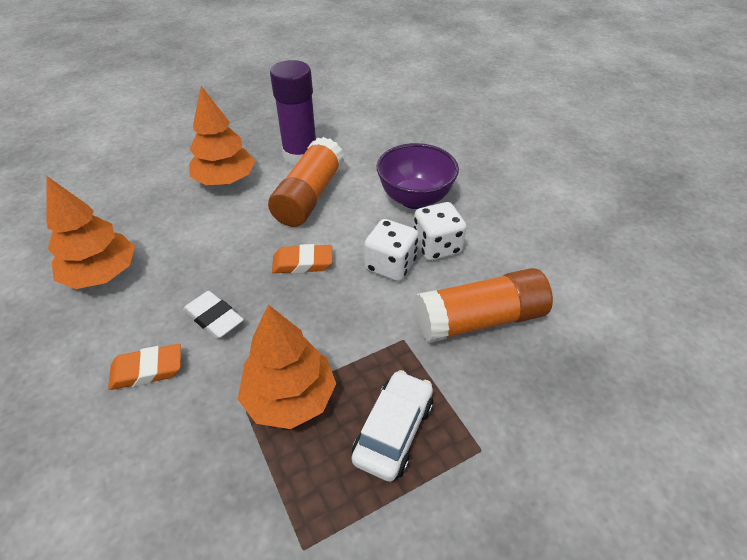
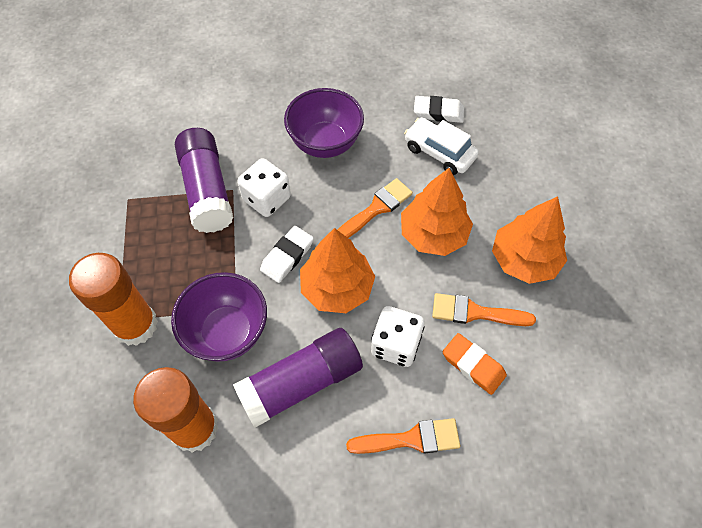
orange brush: none = 0 -> [338,178,413,238] [346,418,460,454] [432,293,536,326] = 3
orange eraser: [108,344,181,390] [272,244,332,274] = 2 -> [443,333,507,395] = 1
purple bowl: [377,143,459,209] = 1 -> [171,272,267,362] [284,88,364,158] = 2
purple glue stick: [270,60,316,165] = 1 -> [175,128,234,233] [233,328,363,428] = 2
white eraser: [183,291,244,339] = 1 -> [260,226,314,283] [414,96,464,123] = 2

